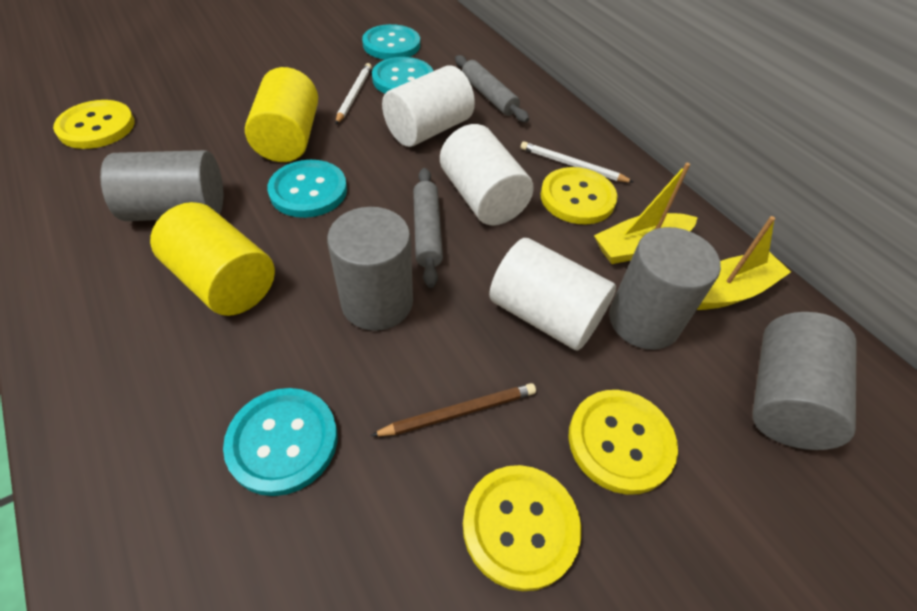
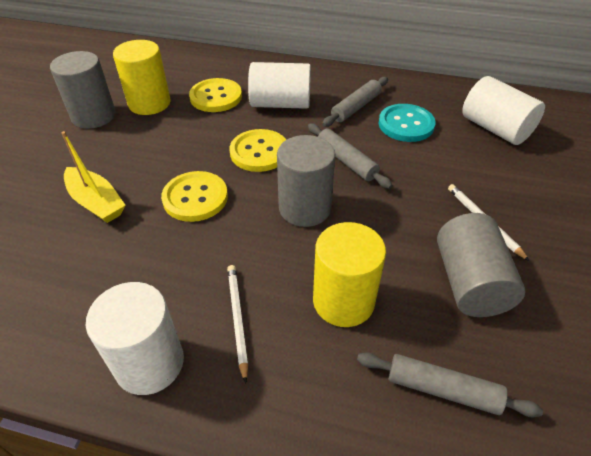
brown pencil: [371,383,536,436] = 1 -> none = 0
grey cylinder: [100,150,223,221] [327,207,413,331] [609,227,721,350] [752,312,857,450] = 4 -> [50,51,115,129] [277,135,335,227] [437,213,525,317] = 3
grey rolling pin: [413,168,443,288] [455,55,529,123] = 2 -> [308,123,393,189] [322,77,388,127] [357,352,543,418] = 3
turquoise button: [223,388,337,496] [267,160,347,218] [362,24,420,60] [372,57,433,94] = 4 -> [378,104,436,142] = 1
yellow boat: [594,163,698,264] [697,216,791,310] = 2 -> [61,131,126,223] = 1
yellow button: [53,100,135,149] [463,465,581,591] [540,167,617,224] [568,390,678,495] = 4 -> [161,171,228,222] [189,78,242,112] [230,129,286,172] = 3

